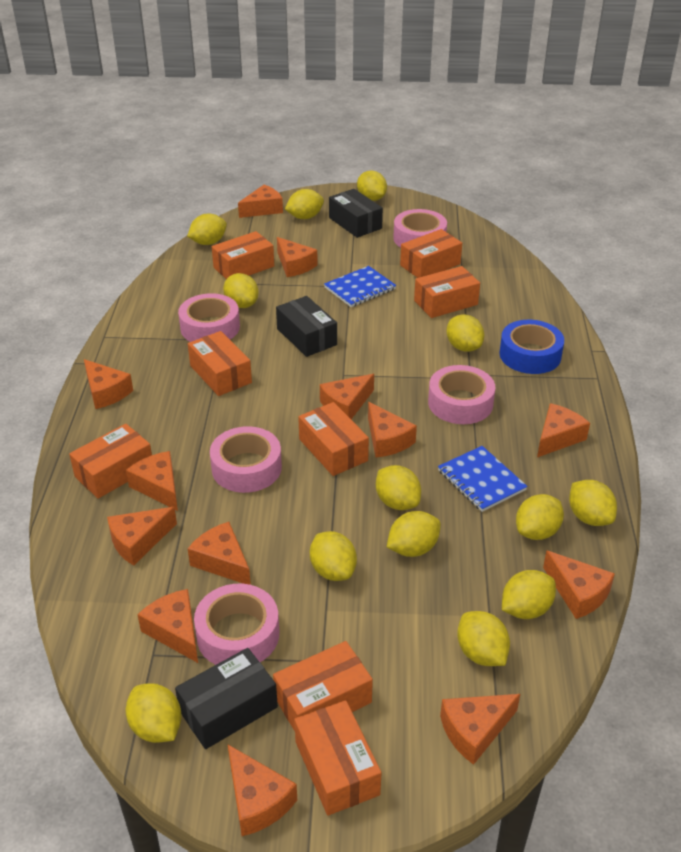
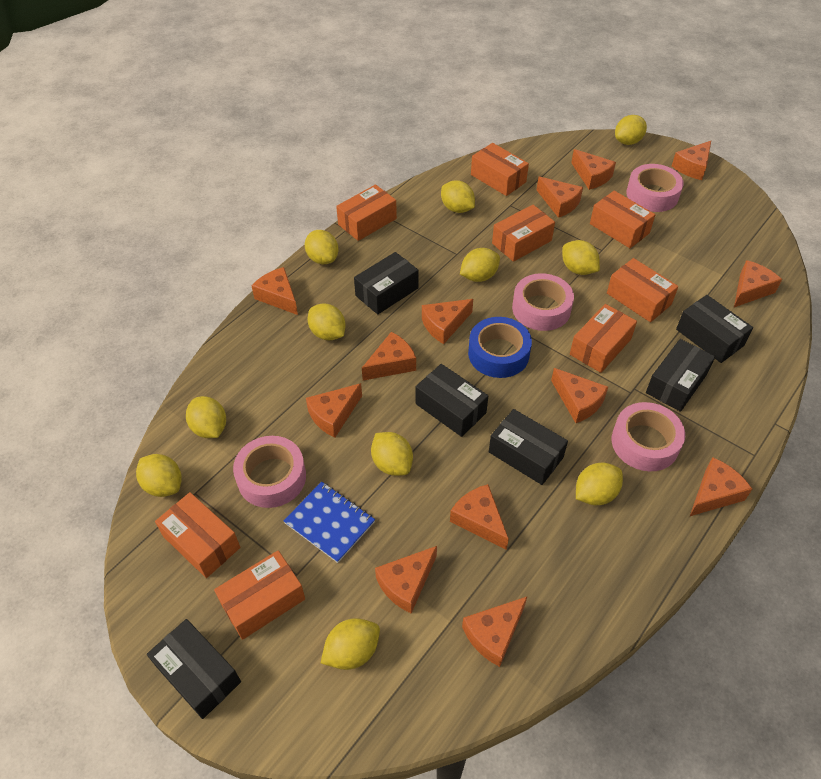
black box: [175,648,278,749] [276,296,337,357] [329,189,383,238] = 3 -> [147,619,241,719] [354,252,419,314] [415,364,488,437] [489,409,568,485] [646,339,715,412] [676,295,753,363] = 6
blue notebook: [324,266,396,307] [438,446,528,512] = 2 -> [284,482,375,563] = 1
pink tape: [178,293,240,342] [194,584,279,665] [210,426,282,493] [393,209,447,248] [428,365,495,424] = 5 -> [233,436,306,508] [512,273,574,331] [612,402,685,471] [626,164,684,212] = 4
yellow lemon: [126,683,182,743] [187,214,227,245] [223,273,259,308] [285,189,324,219] [310,531,357,581] [357,170,387,201] [376,465,421,510] [387,511,441,557] [446,314,484,352] [457,611,510,666] [502,570,556,619] [516,494,564,540] [569,480,617,526] = 13 -> [136,454,182,497] [186,396,226,438] [305,230,339,264] [308,303,346,340] [321,618,380,670] [371,432,413,476] [441,180,475,213] [460,248,500,282] [562,240,600,275] [576,463,623,505] [615,115,647,145] = 11

